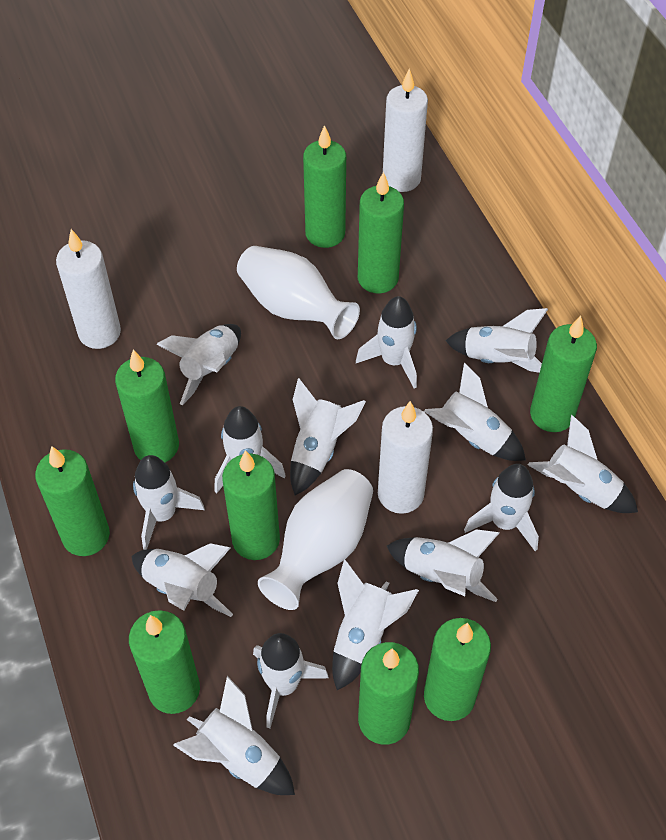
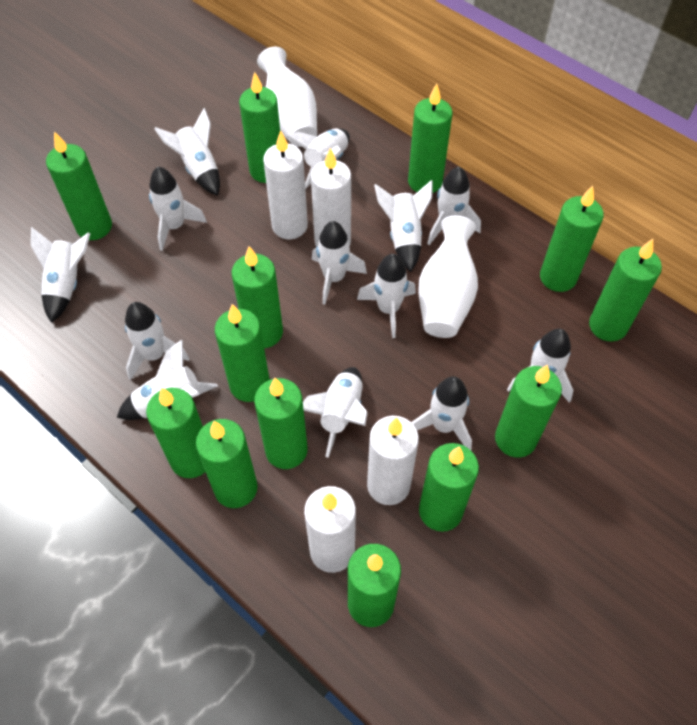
green candle: [35,446,110,556] [115,349,179,462] [129,610,200,714] [222,450,280,560] [303,125,346,248] [358,172,404,293] [358,642,419,745] [424,618,491,721] [530,316,597,432] = 9 -> [46,131,112,240] [146,387,205,478] [196,419,258,508] [215,304,270,402] [232,246,283,348] [239,72,280,183] [254,378,307,469] [348,544,401,627] [408,83,453,193] [419,443,479,532] [495,364,562,457] [540,186,604,292] [589,239,662,342] = 13
white candle: [56,229,121,349] [378,401,433,514] [383,68,428,192] = 3 -> [263,130,308,239] [304,486,356,573] [311,148,351,247] [367,416,419,505] = 4
white rocket: [132,543,233,617] [133,455,205,550] [156,324,241,405] [173,676,295,795] [214,406,286,493] [253,633,329,728] [290,378,366,495] [332,560,419,690] [356,296,417,389] [387,529,499,602] [424,363,526,461] [445,308,548,373] [464,464,539,551] [528,415,638,513] = 14 -> [30,227,90,323] [117,339,218,420] [125,302,189,380] [149,167,207,251] [154,108,220,196] [287,129,350,189] [303,367,368,458] [312,221,367,305] [357,254,416,338] [374,180,433,272] [411,376,472,450] [427,167,481,245] [507,329,573,403] = 13

